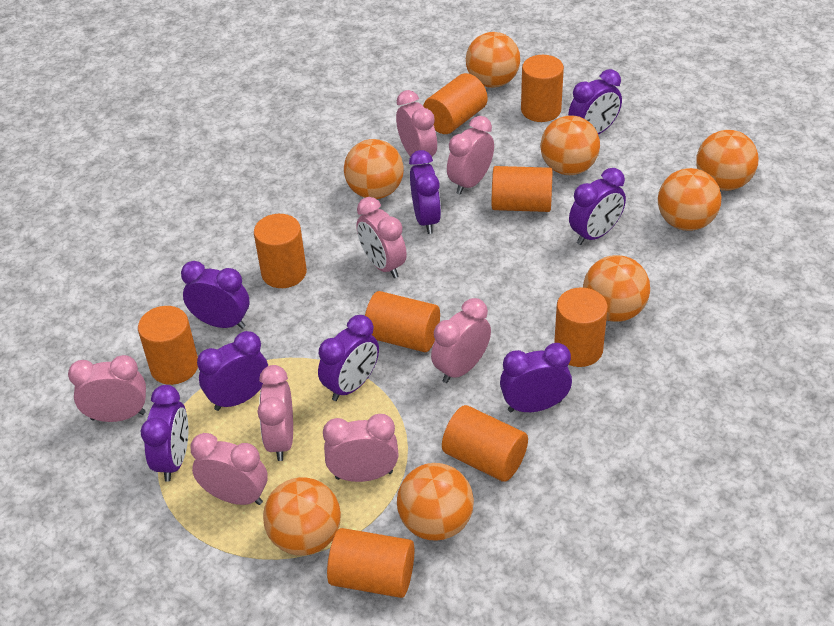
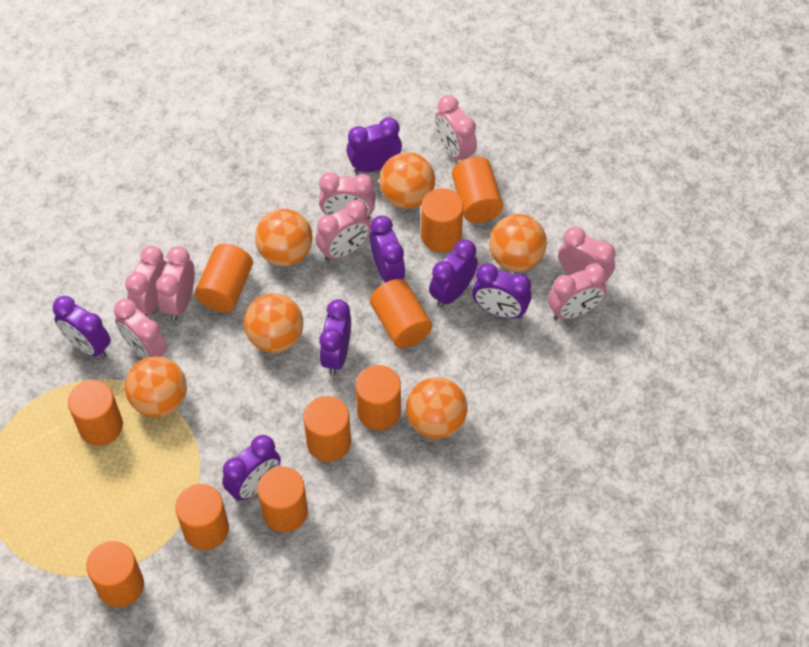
orange ball: [263,477,341,556] [344,139,404,199] [397,463,474,541] [466,32,520,88] [540,115,600,175] [583,255,650,322] [658,168,721,231] [696,130,758,191] = 8 -> [125,356,187,417] [244,293,303,353] [255,209,313,266] [379,152,435,209] [406,377,468,439] [489,214,547,272] = 6
orange cylinder: [138,306,198,385] [254,214,307,288] [327,528,414,598] [365,291,440,352] [423,73,488,134] [442,405,528,482] [492,166,553,212] [521,55,564,122] [554,287,608,367] = 9 -> [68,380,123,446] [86,541,144,608] [175,484,229,550] [195,244,253,312] [257,466,308,532] [303,396,351,462] [356,365,401,430] [370,279,432,348] [421,188,464,252] [452,157,503,223] = 10
purple clock: [141,385,188,482] [181,261,249,329] [197,331,268,411] [318,315,379,401] [409,150,441,234] [500,343,572,412] [568,69,622,135] [569,168,626,245] = 8 -> [53,296,111,358] [222,435,281,501] [319,299,351,375] [346,117,402,173] [370,215,405,283] [429,239,478,308] [472,263,531,319] = 7

